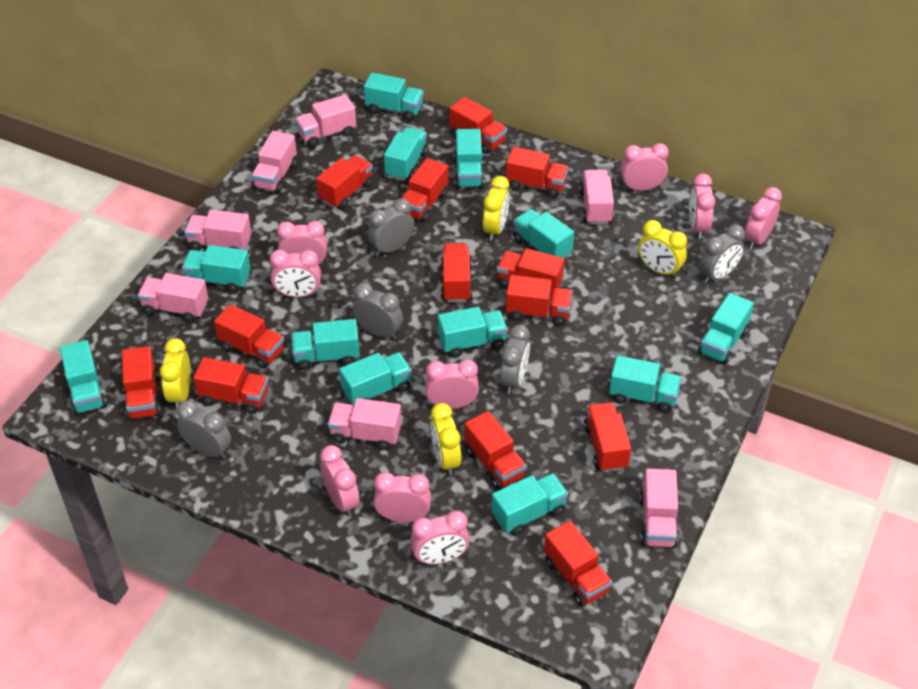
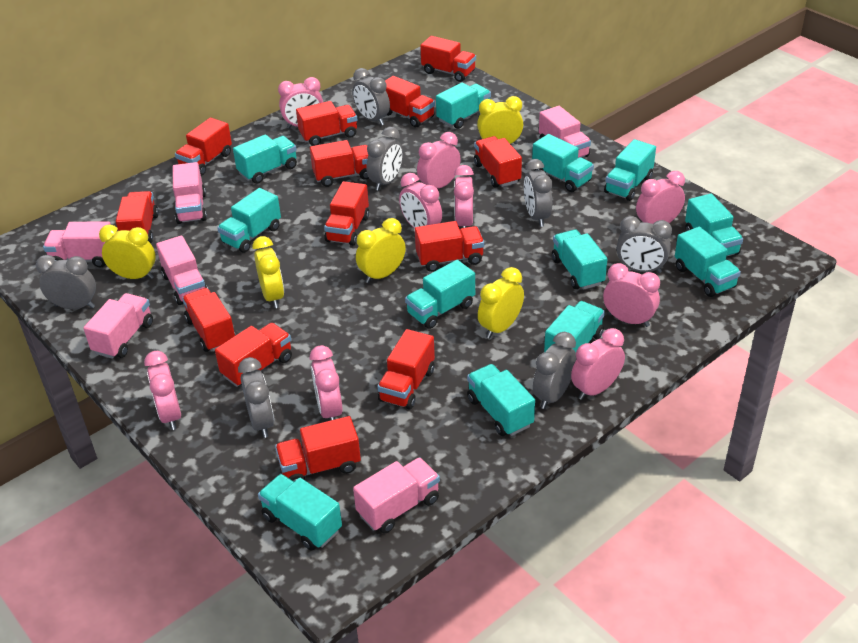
grey clock: [177,400,231,459] [353,283,403,340] [368,198,414,256] [500,324,530,394] [699,225,745,284] = 5 -> [36,255,96,309] [238,357,274,438] [353,68,390,126] [366,127,403,191] [524,159,552,227] [533,332,576,409] [617,216,672,273] = 7
pink truck: [137,273,208,322] [184,210,251,251] [252,131,297,193] [295,94,356,147] [328,398,402,450] [580,170,614,224] [640,469,678,548] = 7 -> [43,222,111,267] [83,293,153,359] [156,235,207,305] [173,162,207,224] [353,457,440,533] [539,106,591,158] = 6
yellow clock: [160,338,191,410] [430,403,461,476] [483,176,510,241] [638,220,687,278] = 4 -> [99,225,156,279] [252,236,284,308] [356,218,406,283] [477,96,523,144] [478,267,524,339] = 5

